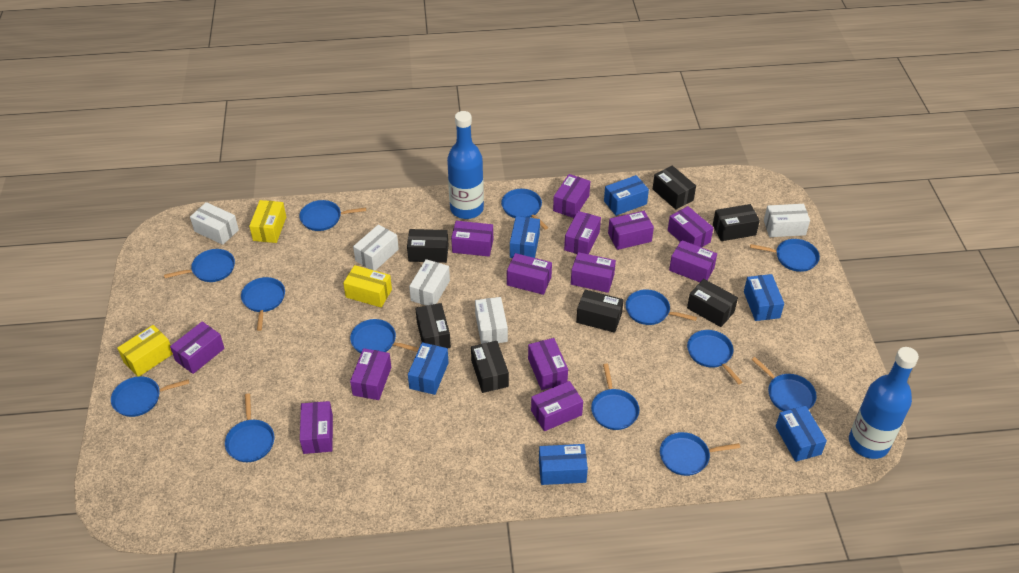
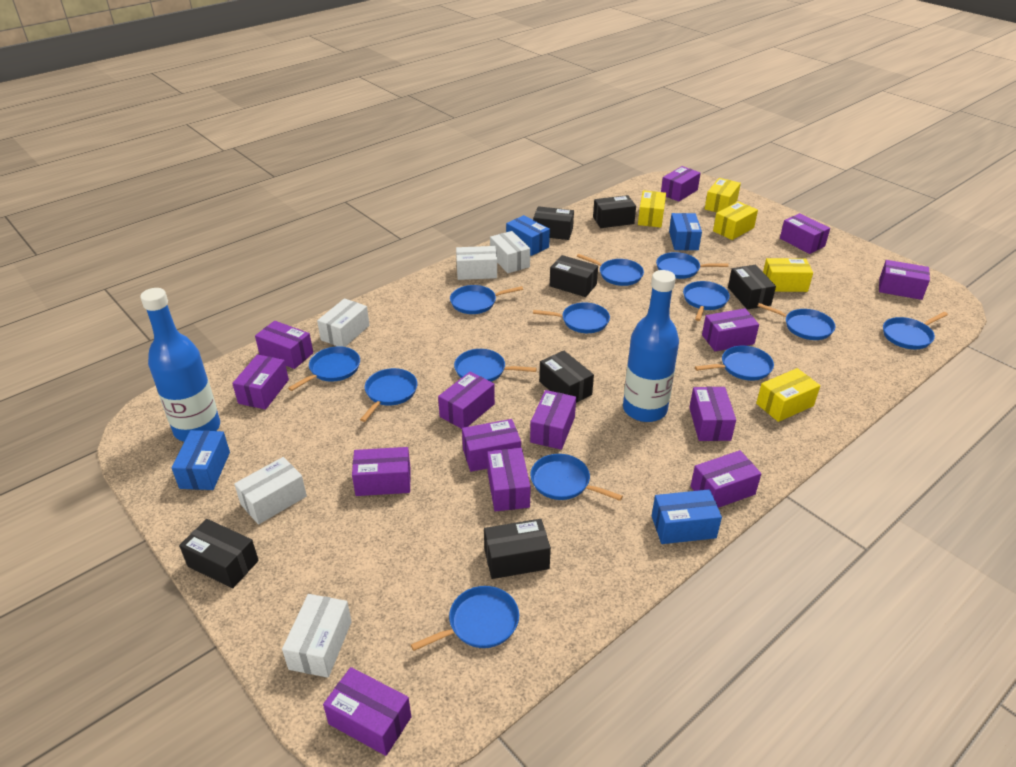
blue box: [408,342,449,395] [510,216,540,258] [539,444,588,485] [604,175,649,216] [744,274,784,321] [776,406,827,462] = 6 -> [172,430,230,490] [506,215,550,256] [652,489,722,544] [669,213,702,250] = 4
purple box: [170,321,225,374] [300,401,333,454] [350,348,391,400] [451,221,493,257] [507,253,552,295] [528,338,568,390] [531,381,583,431] [553,174,590,218] [564,211,601,254] [571,252,616,293] [608,211,654,250] [668,206,713,247] [669,240,717,282] = 13 -> [232,354,289,409] [255,321,313,369] [323,667,411,756] [352,447,411,496] [438,372,495,429] [462,419,521,472] [487,448,531,511] [530,390,576,450] [661,166,701,202] [689,387,736,441] [691,450,761,508] [702,308,759,351] [780,213,830,254] [879,260,930,300] = 14
yellow box: [117,325,173,377] [249,200,286,243] [343,265,392,308] = 3 -> [638,190,666,227] [705,178,741,213] [713,201,758,240] [756,368,820,422] [763,258,813,292] = 5

